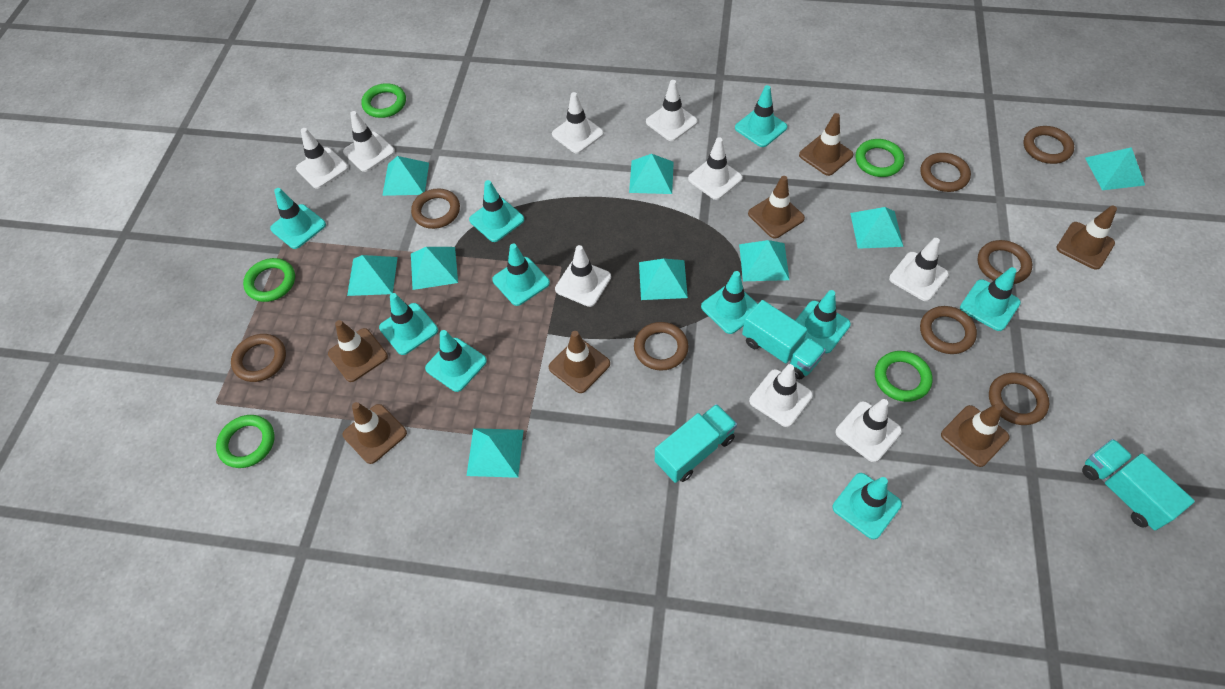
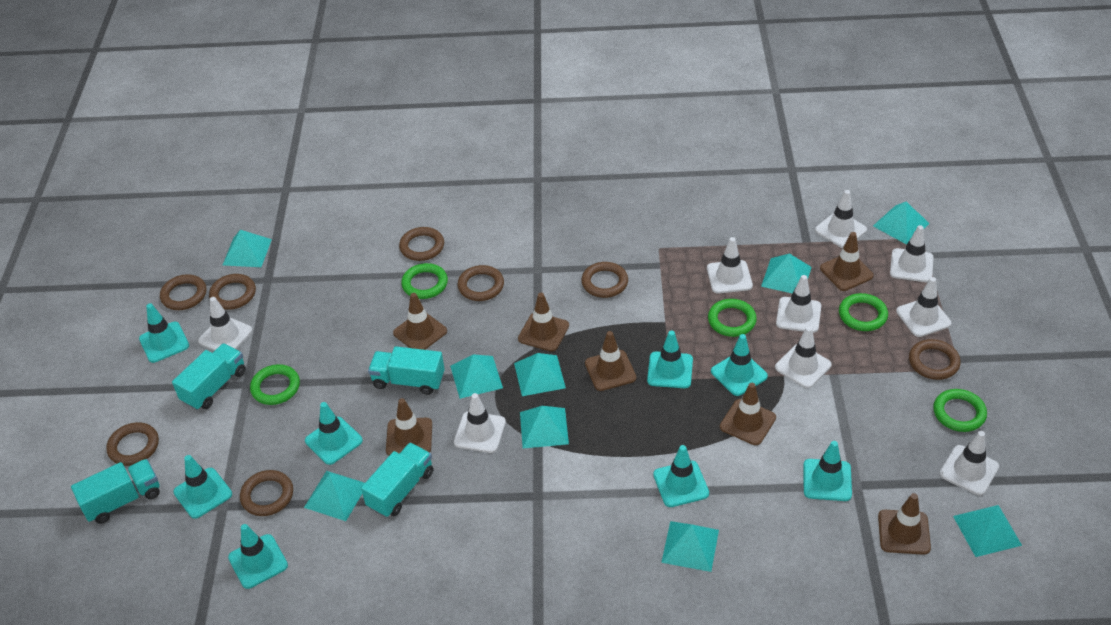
turquoise traffic cone: [270,188,326,249] [379,293,438,355] [425,330,487,392] [469,180,524,242] [492,244,550,306] [701,271,758,334] [735,85,787,147] [795,290,851,353] [833,473,902,539] [960,267,1021,331] = 10 -> [139,303,189,363] [174,455,232,519] [228,524,288,589] [305,402,363,465] [647,330,693,388] [653,445,709,507] [711,334,768,396] [803,441,852,501] = 8
turquoise truck: [655,404,737,483] [742,300,826,379] [1082,439,1195,530] = 3 -> [71,459,160,524] [172,343,246,410] [361,443,433,518] [368,346,445,395] = 4

